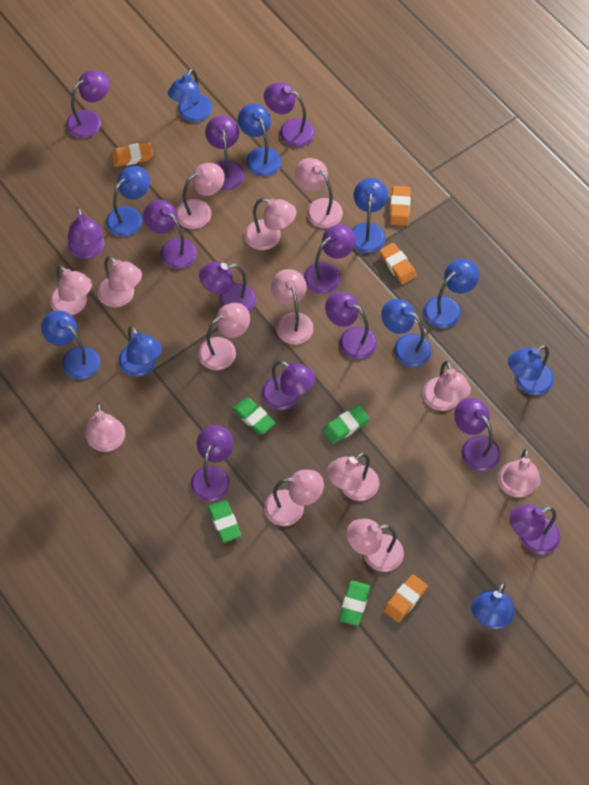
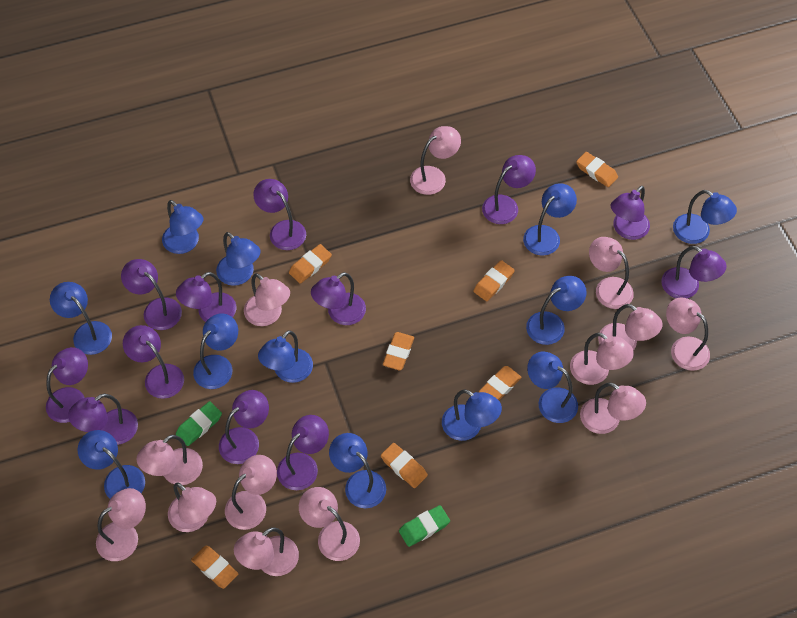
blue lamp: [41,310,100,379] [106,166,150,237] [119,326,162,377] [168,68,213,122] [238,104,281,176] [352,178,388,253] [381,299,432,367] [424,259,479,328] [471,582,515,629] [508,345,554,395] = 10 -> [50,282,112,355] [78,430,145,499] [162,200,203,254] [193,313,238,389] [216,232,261,286] [258,330,313,383] [329,433,386,508] [442,389,502,441] [523,183,577,256] [526,276,587,345] [527,352,578,423] [673,190,737,244] = 12
green eraser: [208,500,241,543] [233,398,276,435] [323,405,370,444] [339,580,370,626] = 4 -> [176,401,222,446] [399,505,450,547] = 2
orange eraser: [111,142,153,167] [379,243,417,285] [383,574,428,623] [390,186,411,226] = 4 -> [191,545,238,589] [289,244,332,283] [381,443,428,488] [383,332,414,370] [473,260,515,301] [479,366,522,400] [576,152,618,187] = 7

